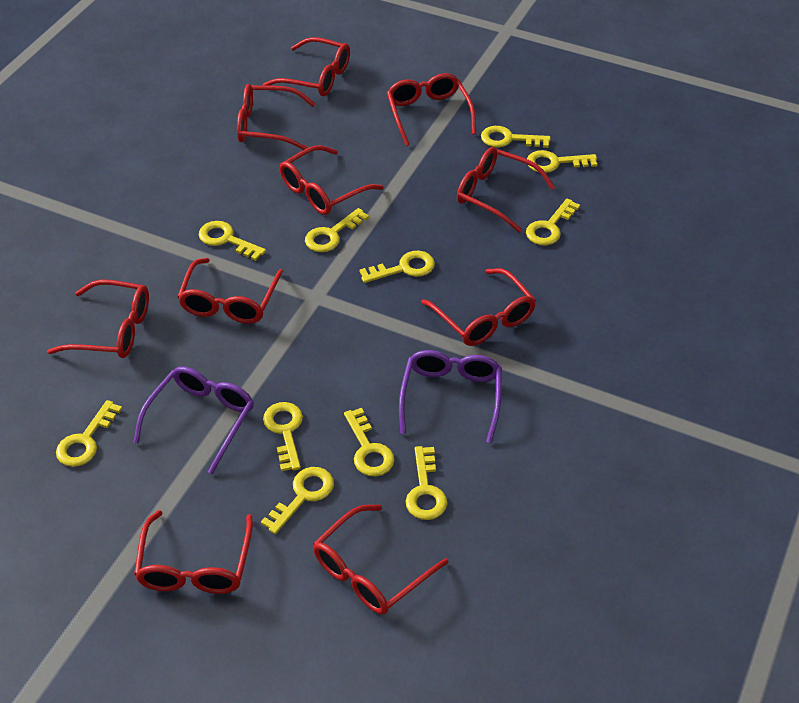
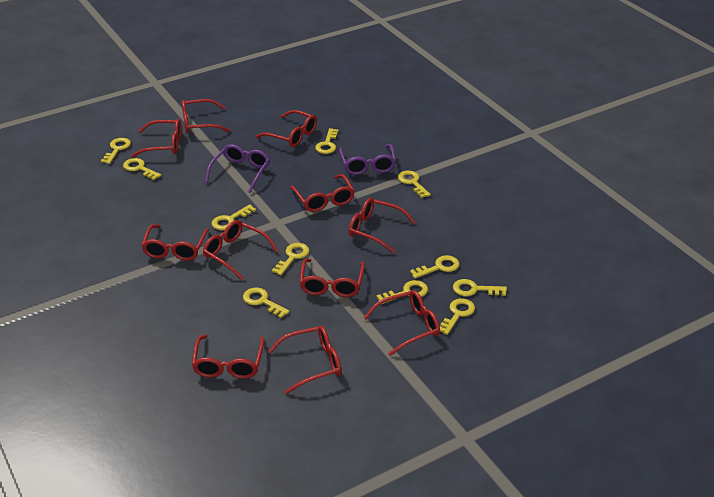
red glasses: [47,280,149,358] [134,510,253,594] [177,258,283,324] [237,84,316,150] [263,37,350,96] [280,145,383,215] [313,505,448,615] [387,73,476,146] [421,268,536,346] [457,147,555,233] = 10 -> [131,119,182,158] [141,224,209,261] [182,99,230,134] [192,335,265,379] [203,220,278,280] [255,110,317,147] [268,326,341,394] [290,174,355,212] [299,259,365,297] [348,198,415,253] [363,290,440,356] = 11

